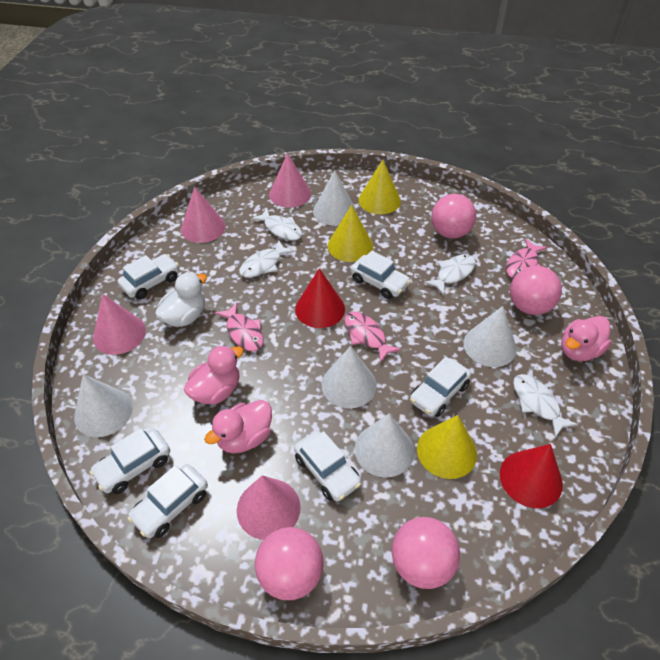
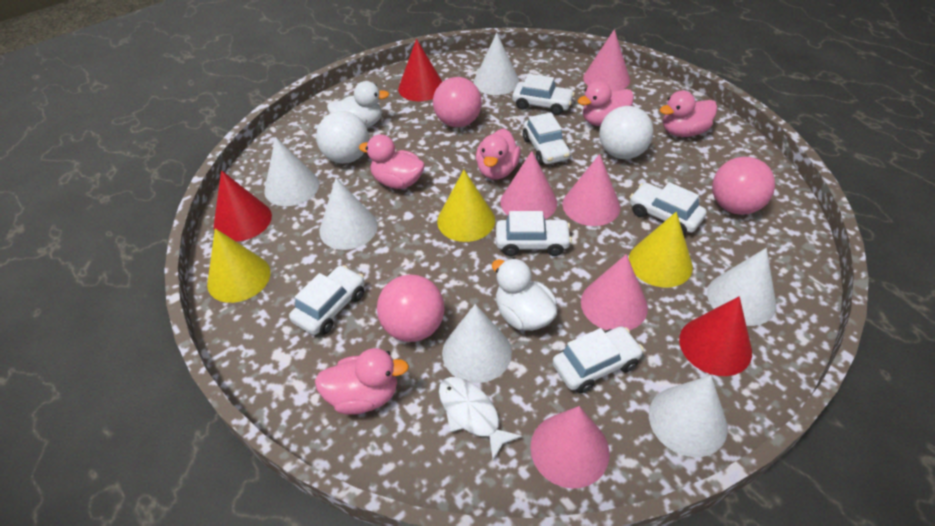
pink ball: [255,527,324,600] [392,517,460,589] [431,194,476,238] [510,266,562,315] = 4 -> [377,274,444,342] [433,77,482,127] [712,157,775,215] = 3
pink cone: [93,294,146,355] [181,187,225,243] [237,475,301,540] [269,153,311,208] = 4 -> [501,151,557,219] [530,406,610,489] [562,154,620,226] [581,254,648,330] [583,29,630,92] = 5
pink duck: [184,345,244,404] [204,400,272,454] [561,316,611,361] = 3 -> [315,348,409,415] [359,134,425,189] [476,129,521,180] [578,81,634,126] [660,90,717,137] = 5
pink fish: [215,303,264,351] [344,312,401,363] [506,239,547,279] = 3 -> none = 0
red cone: [295,268,345,328] [500,444,563,508] = 2 -> [214,170,272,242] [398,39,442,101] [679,296,752,376] = 3
white ball: none = 0 -> [316,111,369,164] [599,106,653,159] = 2
white cone: [74,374,133,437] [313,170,356,226] [321,346,377,408] [355,413,414,477] [463,306,517,367] = 5 -> [264,137,319,206] [319,178,378,250] [442,304,512,383] [474,33,519,95] [649,375,728,457] [707,248,776,326] = 6
white duck: [155,272,207,327] = 1 -> [327,81,389,128] [492,258,557,331] = 2
white fish: [239,241,295,278] [251,208,302,241] [424,254,476,295] [513,374,578,438] = 4 -> [439,377,522,461] = 1

